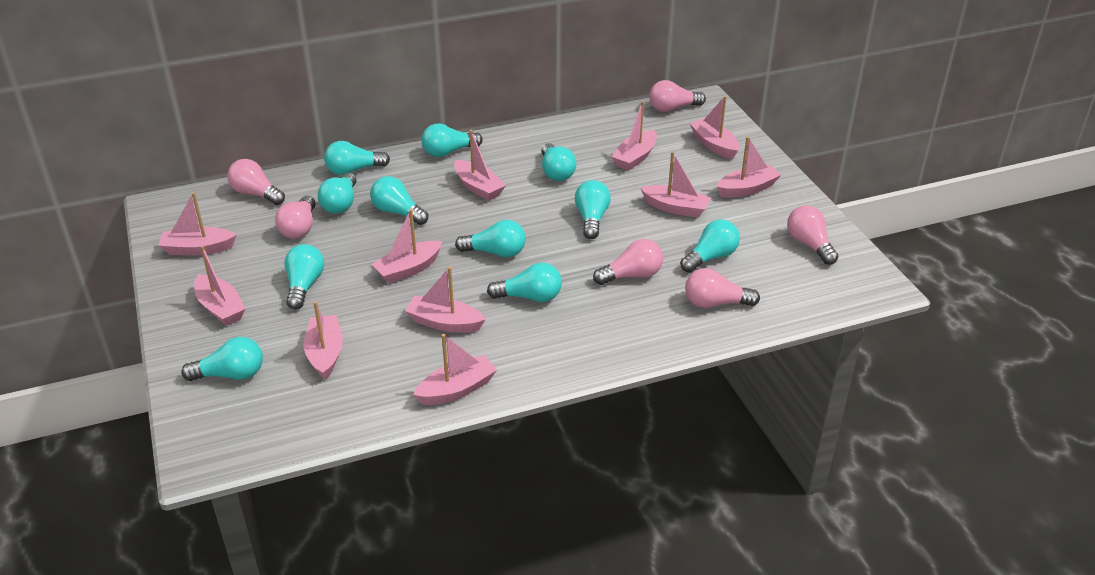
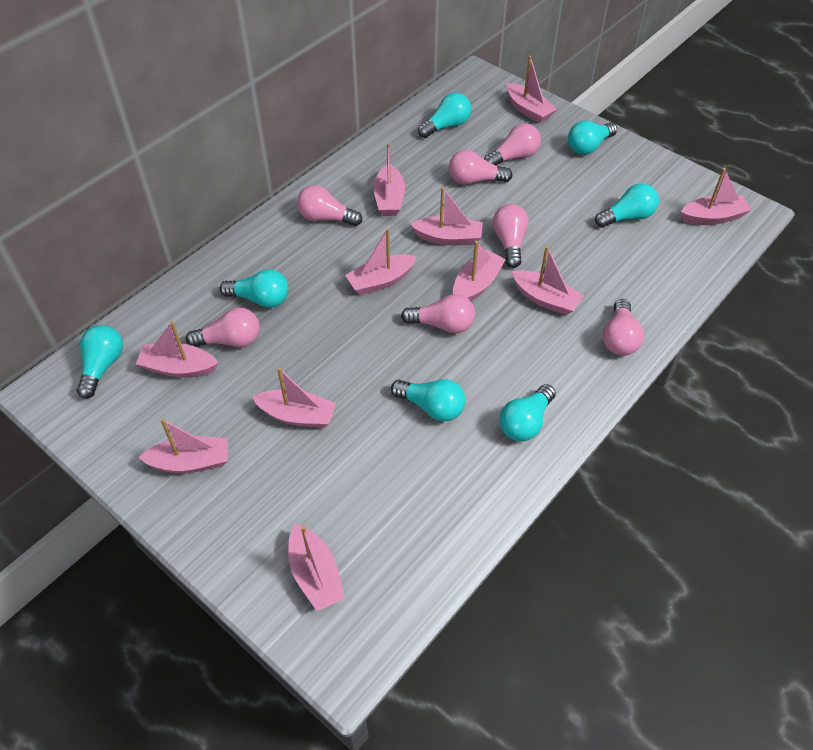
pink light bulb: [227,159,285,205] [275,196,316,239] [593,239,663,285] [649,80,706,112] [685,268,760,308] [787,205,838,265] = 6 -> [186,307,260,347] [297,185,362,226] [401,294,475,334] [449,150,513,185] [484,123,541,166] [493,204,529,268] [603,299,644,356] = 7
turquoise light bulb: [181,337,263,381] [285,244,324,310] [318,172,356,213] [324,141,390,175] [370,176,428,225] [422,123,483,157] [455,220,526,257] [487,262,562,302] [541,143,576,181] [575,180,611,239] [680,220,740,273] = 11 -> [77,325,123,399] [220,269,289,308] [391,379,465,422] [418,93,471,138] [499,384,556,441] [568,120,617,155] [595,183,659,228] = 7

